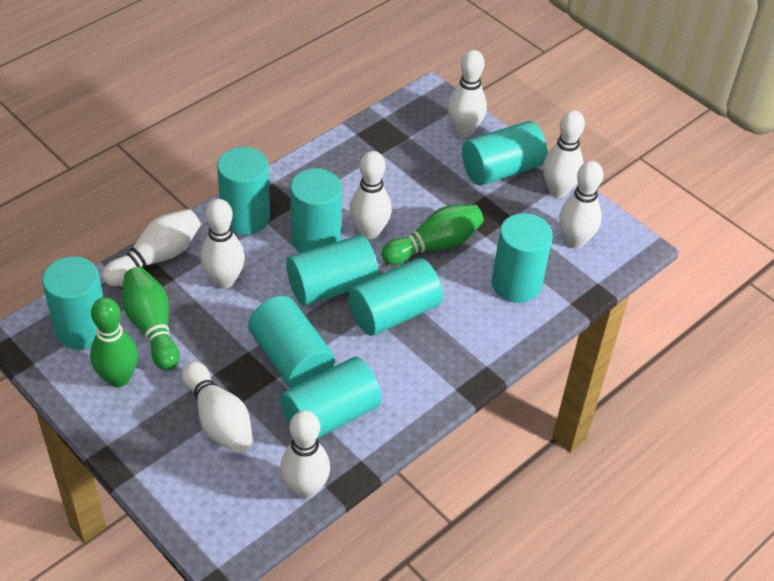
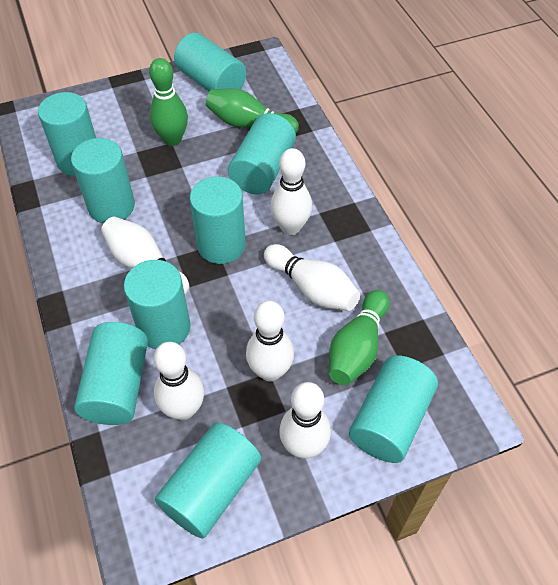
white bowling pin: [102,209,201,286] [181,361,253,453] [201,199,245,288] [280,410,330,499] [349,151,392,240] [448,50,487,137] [543,110,585,198] [559,161,603,249] = 8 -> [101,217,189,295] [154,342,204,420] [246,301,294,382] [264,244,360,311] [270,148,312,235] [279,382,331,459] = 6

